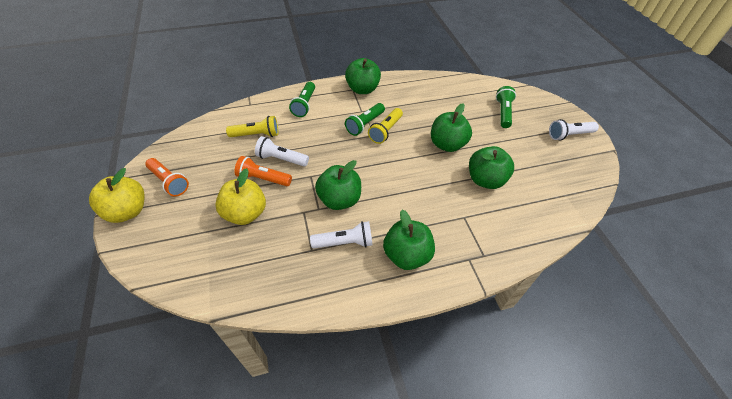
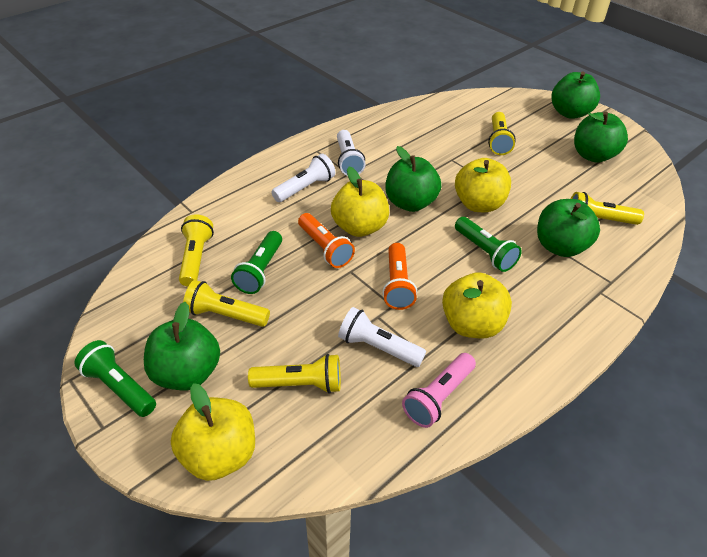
pink flashlight: none = 0 -> [402,353,476,428] = 1
yellow apple: [89,168,145,223] [215,168,266,225] = 2 -> [171,383,255,481] [331,166,389,237] [442,272,512,338] [455,158,511,212] = 4
yellow flashlight: [226,116,278,137] [368,108,403,144] = 2 -> [179,214,214,287] [183,280,270,327] [248,354,341,394] [488,112,516,155] [571,192,644,225] = 5

